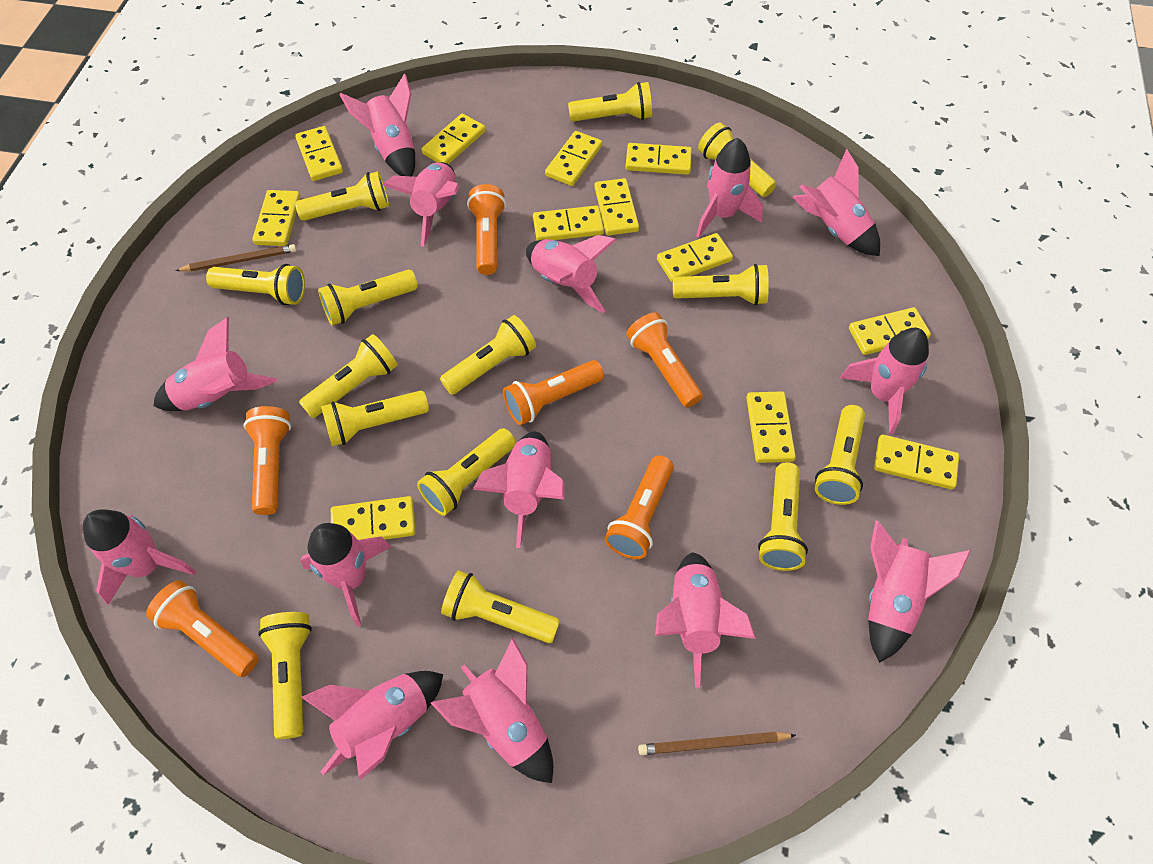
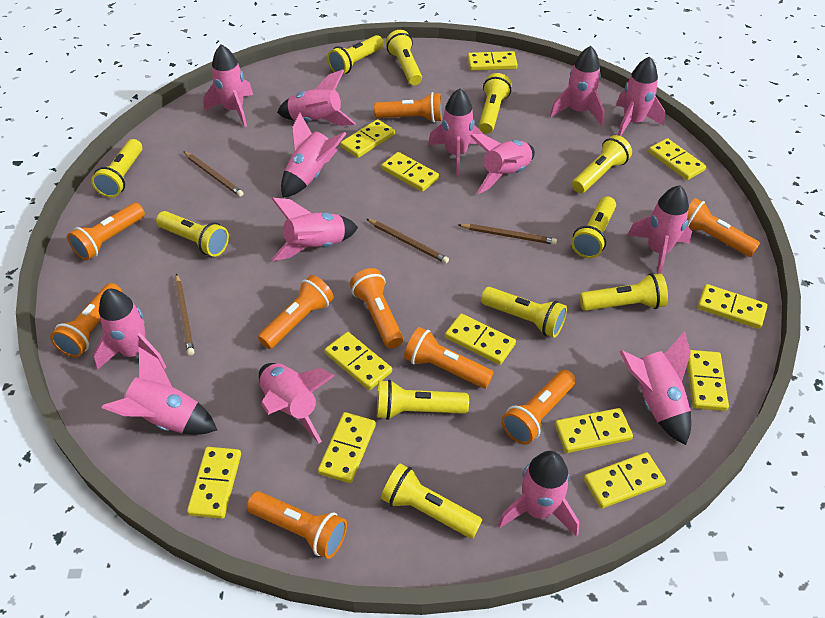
brown pencil: [175,244,297,272] [638,732,796,755] = 2 -> [175,273,194,356] [183,151,244,197] [367,219,449,264] [458,224,557,245] = 4
orange flashlight: [146,580,259,677] [244,406,291,515] [467,184,506,275] [503,360,604,425] [605,455,674,559] [626,312,703,407] = 6 -> [50,283,122,357] [67,203,145,261] [247,491,347,559] [258,275,334,349] [350,268,403,349] [374,92,442,122] [404,327,494,388] [501,370,576,445] [687,198,760,257] = 9
yellow flashlight: [206,264,305,305] [258,612,312,739] [295,171,389,221] [299,334,398,418] [318,270,418,325] [321,391,429,446] [417,428,516,516] [440,315,536,395] [441,570,560,643] [568,82,652,122] [673,264,769,306] [698,122,776,197] [758,462,808,571] [815,405,865,505] = 14 -> [91,139,143,198] [156,211,229,257] [327,35,384,75] [377,380,469,420] [381,464,482,538] [386,30,422,85] [479,73,512,134] [481,287,567,338] [571,196,616,258] [572,135,632,193] [580,273,668,311] = 11

